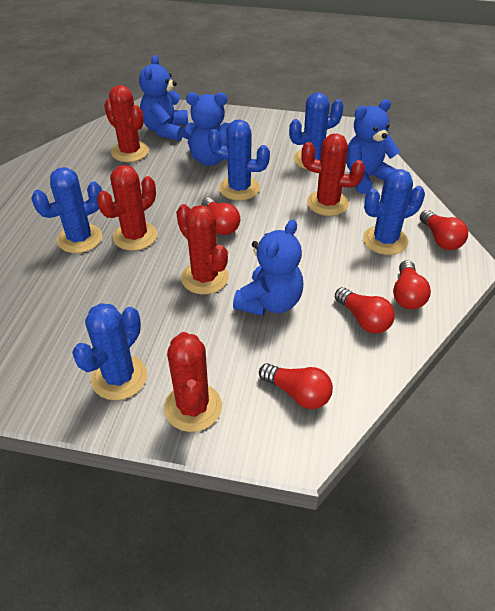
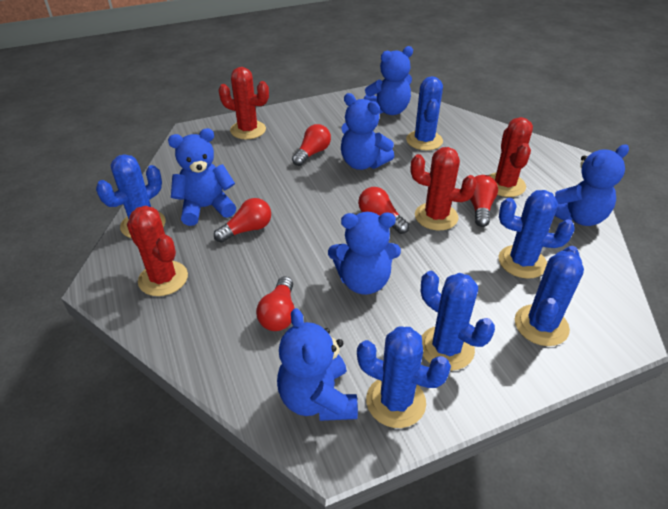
blue cactus: [31,167,102,253] [72,303,147,400] [208,119,270,201] [289,92,344,170] [363,169,425,255] = 5 -> [96,154,166,238] [357,326,451,428] [406,76,443,150] [421,271,495,371] [499,190,574,279] [515,246,584,346] = 6
blue teddy bear: [139,55,188,141] [182,92,229,166] [233,219,303,316] [346,99,400,194] = 4 -> [168,128,236,226] [277,308,358,421] [328,212,401,295] [341,93,394,170] [364,46,413,115] [554,144,629,226] = 6
red cactus: [97,165,157,251] [104,85,149,162] [164,332,222,432] [176,204,229,294] [301,133,365,216] = 5 -> [127,206,188,296] [218,67,269,139] [411,147,477,230] [488,117,533,197] = 4

